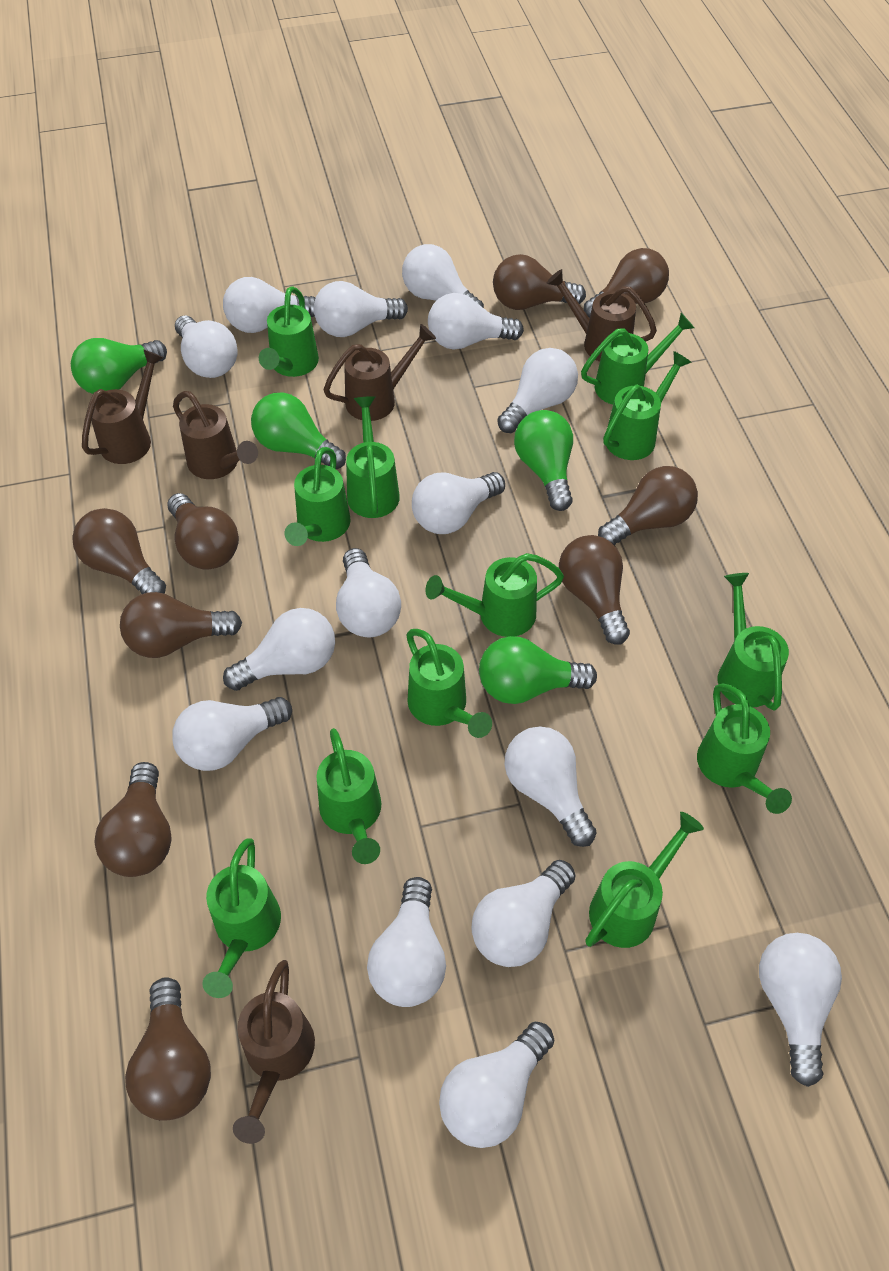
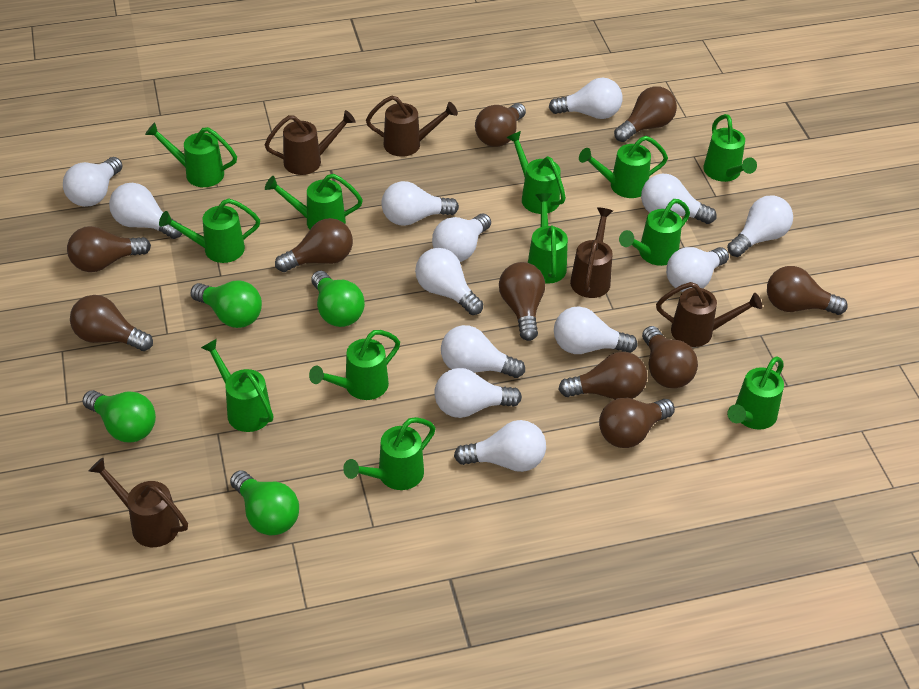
brown light bulb: [72,508,166,594] [94,762,172,877] [120,592,242,658] [125,977,211,1121] [167,493,239,569] [493,254,586,310] [559,535,630,645] [584,248,669,318] [598,466,698,546] = 9 -> [67,226,151,272] [70,295,153,351] [275,218,353,272] [475,103,526,147] [499,262,545,341] [558,352,647,399] [599,398,675,448] [614,86,677,142] [642,326,698,388] [767,266,848,315] = 10
white light bulb: [172,697,292,771] [175,315,238,378] [223,277,315,333] [223,608,335,691] [314,281,408,337] [336,548,401,637] [367,877,446,1007] [402,244,484,308] [412,472,505,534] [428,293,524,349] [439,1022,554,1148] [471,860,576,967] [497,348,578,433] [504,726,597,847] [759,933,842,1087] = 15 -> [63,157,122,207] [109,183,182,239] [381,181,459,226] [415,248,483,315] [432,214,491,262] [434,368,522,418] [441,325,525,378] [454,420,546,472] [549,78,623,119] [554,307,638,354] [641,174,717,224] [666,247,729,292] [727,195,793,257] = 13

